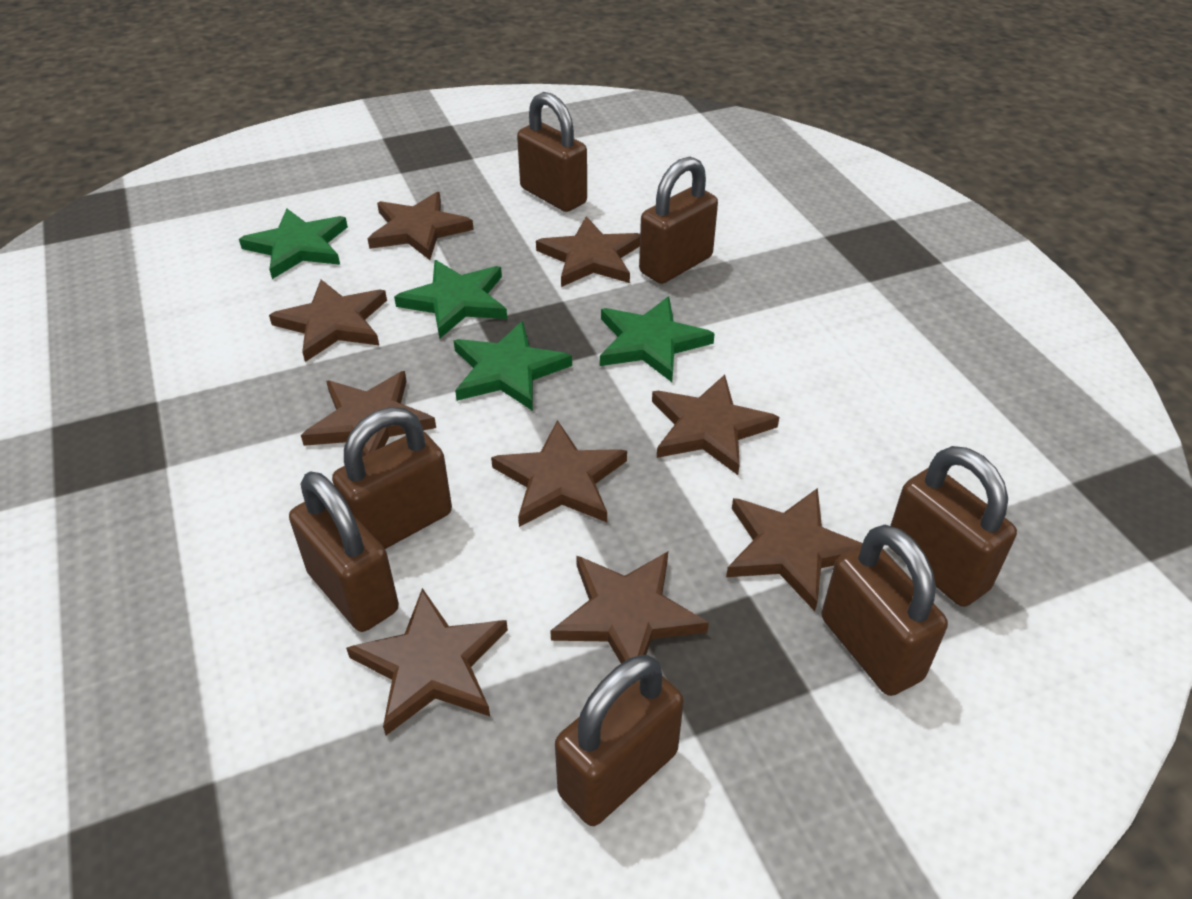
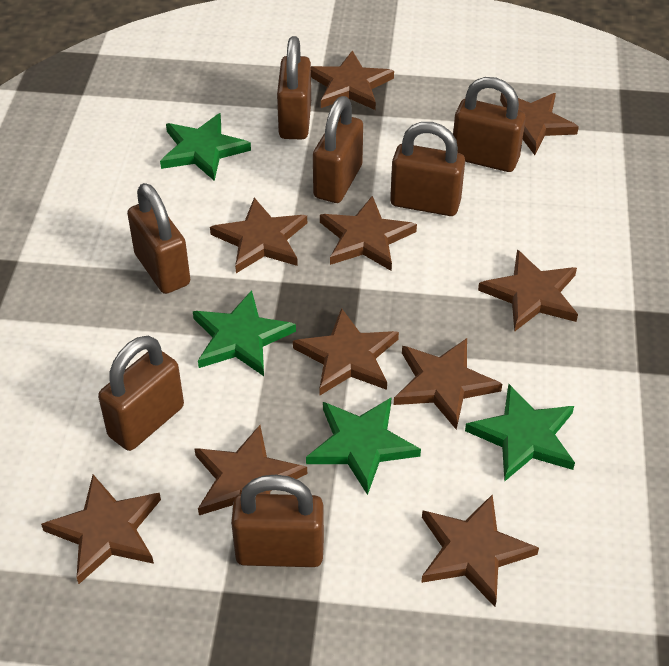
brown star: [269,279,387,362] [301,371,436,457] [346,588,508,735] [368,192,474,260] [491,420,627,527] [536,216,640,287] [550,552,709,664] [652,375,779,475] [726,488,863,611] = 9 -> [41,475,161,584] [194,425,307,515] [210,198,307,273] [293,308,399,395] [311,50,394,110] [320,196,417,271] [394,338,502,430] [421,494,539,607] [478,250,578,332] [500,93,579,155] = 10

